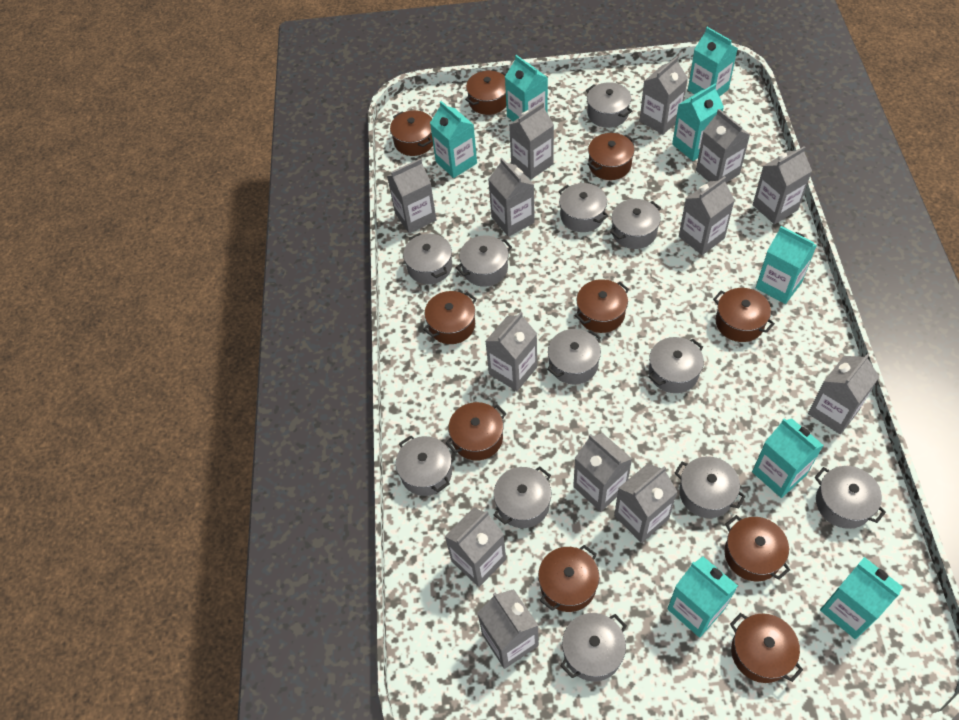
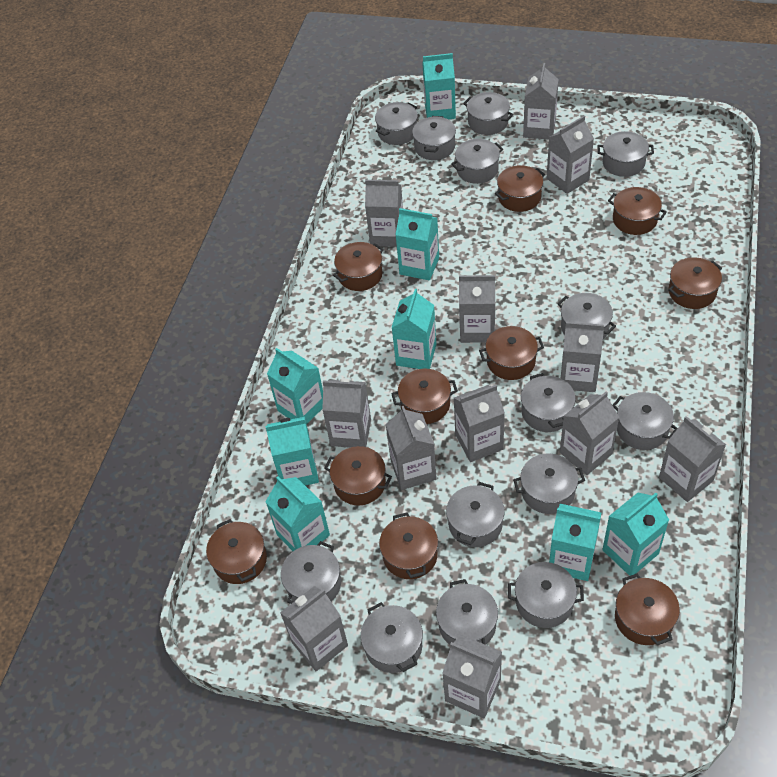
grey carton: [387,158,436,233] [445,508,506,587] [477,589,539,669] [485,312,537,391] [488,158,535,237] [509,102,554,179] [573,433,632,512] [614,464,677,543] [640,56,688,135] [679,176,735,255] [696,109,750,183] [753,146,812,224] [808,353,879,434] = 13 -> [280,586,348,671] [322,378,371,448] [365,180,403,247] [385,406,437,490] [442,634,502,718] [454,385,505,462] [459,275,495,343] [523,63,559,139] [547,116,594,194] [560,392,619,475] [561,322,604,392] [659,416,726,502] = 12
grey pot: [396,435,452,496] [403,233,452,284] [456,235,512,287] [494,466,551,528] [547,329,601,385] [558,183,608,232] [560,613,627,682] [586,82,632,128] [610,199,661,249] [649,337,704,393] [675,456,746,518] [814,466,886,529] = 12 -> [281,541,341,604] [361,602,423,673] [375,102,418,145] [412,116,456,160] [436,579,498,645] [446,482,505,547] [451,139,503,184] [463,92,514,135] [508,562,584,628] [513,453,585,514] [521,373,576,432] [558,293,616,339] [597,131,654,177] [613,392,678,450] = 14

